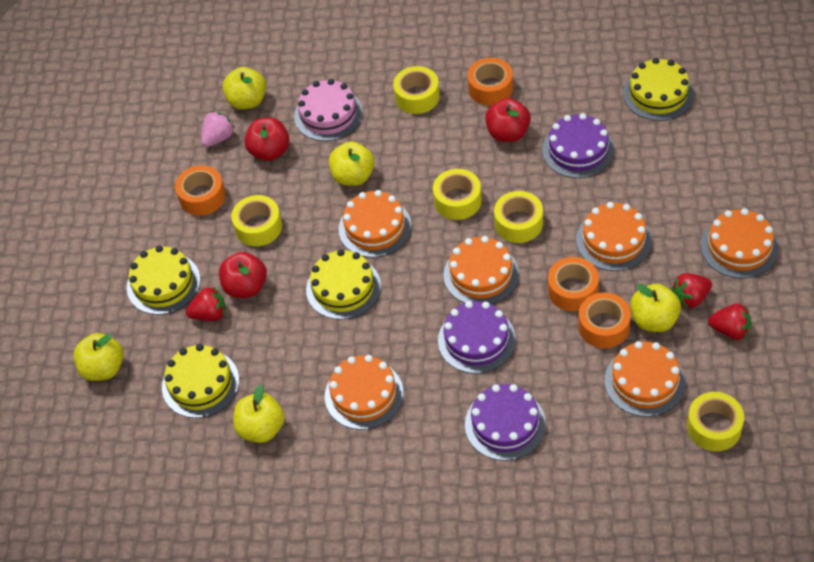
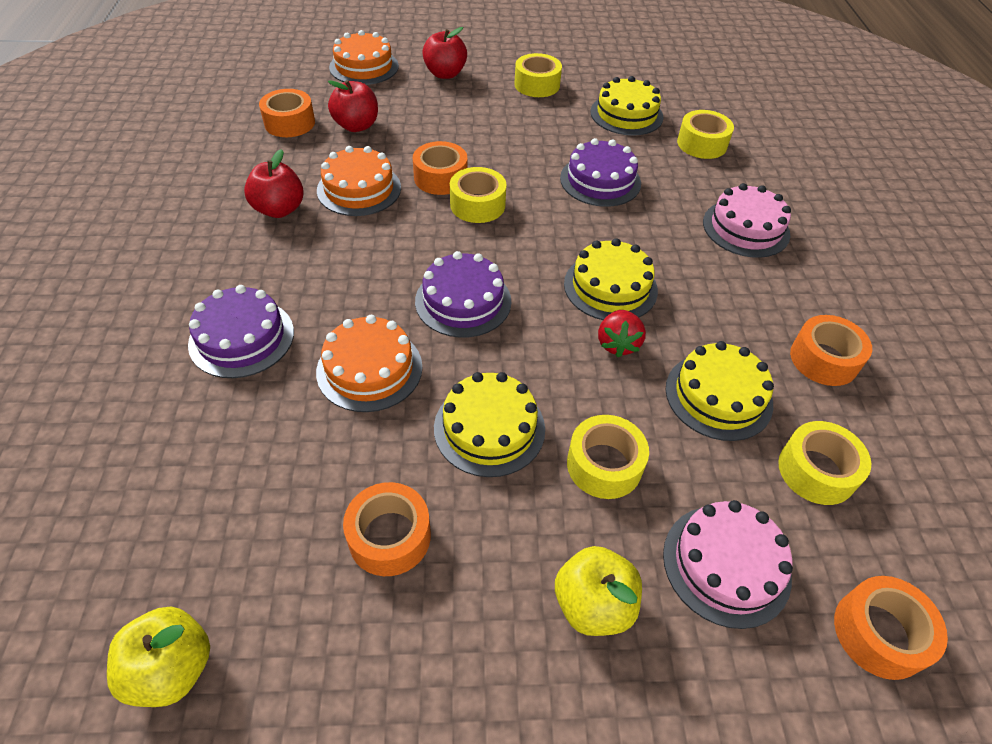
orange cake: [325,355,404,430] [338,190,412,257] [443,236,519,304] [576,202,652,271] [605,341,686,417] [701,208,778,278] = 6 -> [316,315,422,412] [317,146,401,216] [329,30,399,85] = 3
orange tape: [175,165,226,216] [467,58,513,106] [548,257,599,311] [578,292,631,348] = 4 -> [259,89,315,137] [343,482,431,576] [413,141,467,195] [790,315,872,386] [834,576,948,680] = 5
pink cake: [294,79,363,141] = 1 -> [663,500,793,629] [703,183,791,258] = 2
pink strawberry: [201,111,235,147] = 1 -> none = 0
red strawberry: [186,286,226,321] [672,273,712,308] [708,304,751,340] = 3 -> [598,310,646,357] = 1
yellow apple: [73,333,124,381] [222,67,266,109] [233,385,285,443] [329,141,374,186] [630,284,681,332] = 5 -> [107,606,210,707] [555,546,642,636] = 2

